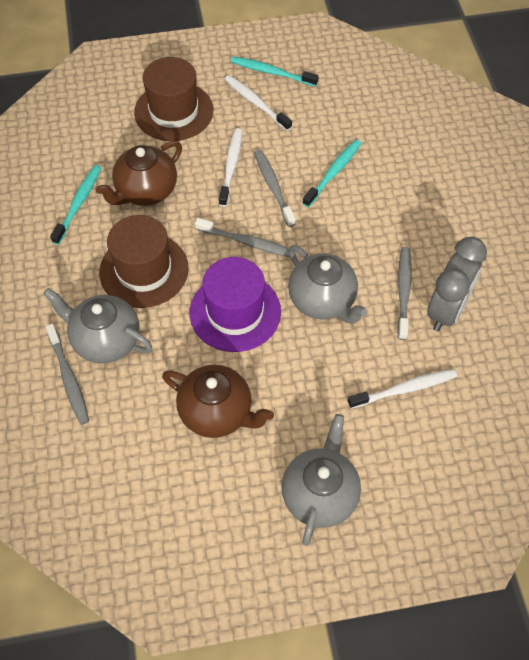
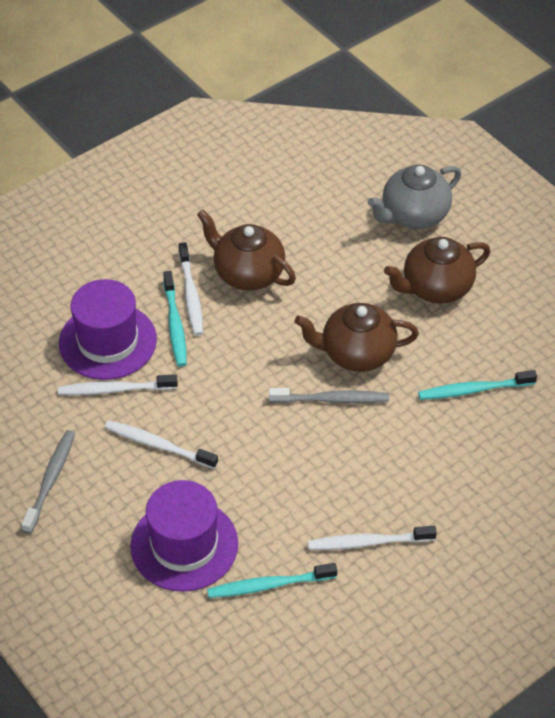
brown hat: [99,215,189,308] [134,57,213,141] = 2 -> none = 0
brown teapot: [96,141,182,206] [162,365,274,438] = 2 -> [197,210,296,290] [295,303,419,372] [384,237,490,304] = 3
grey clock: [427,237,487,332] = 1 -> none = 0
grey teapot: [43,288,152,363] [281,414,361,546] [288,245,368,324] = 3 -> [368,165,461,229] = 1
grey toothbrush: [46,324,89,425] [195,218,290,257] [254,150,296,227] [397,247,412,340] = 4 -> [21,430,75,534] [269,388,389,403] = 2
purple hat: [190,257,281,352] = 1 -> [59,279,157,380] [130,480,238,592] = 2
white toothbrush: [219,128,242,207] [225,75,292,131] [348,369,457,409] = 3 -> [58,374,178,395] [105,420,218,469] [179,242,203,336] [308,526,437,550] = 4

